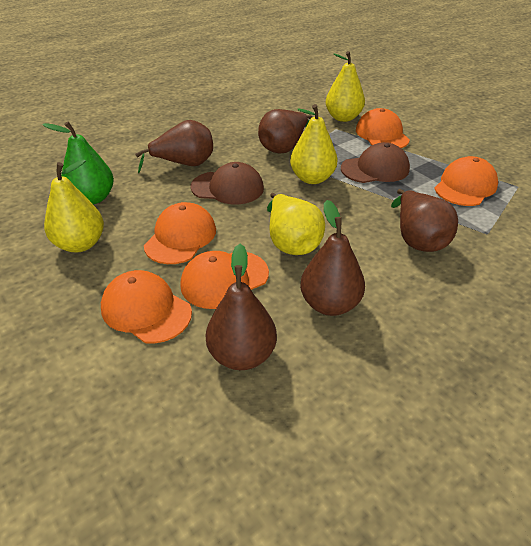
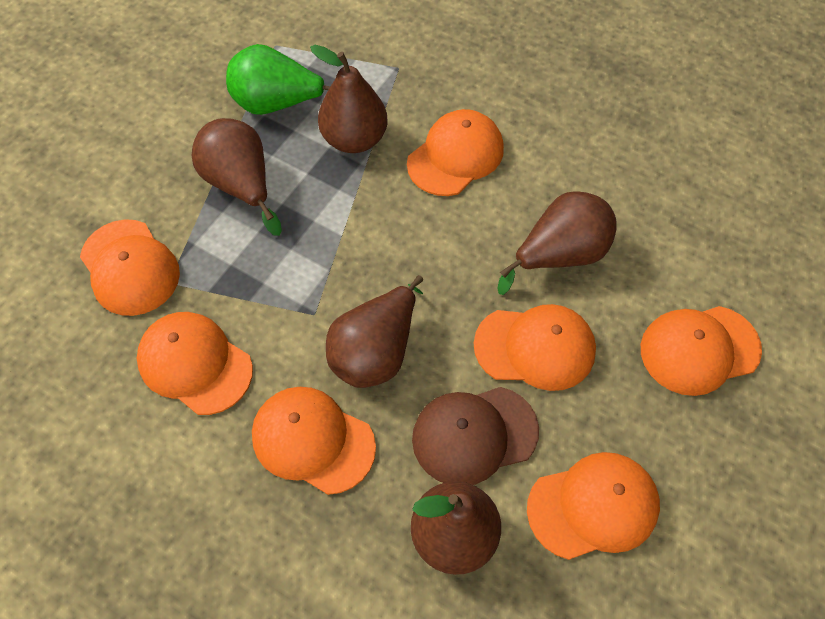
brown cap: [190,162,264,204] [341,142,410,183] = 2 -> [412,387,539,485] = 1
orange cap: [101,270,192,344] [144,202,216,264] [180,251,269,309] [356,108,410,148] [434,156,498,206] = 5 -> [80,219,180,316] [137,312,253,415] [252,387,376,495] [407,109,504,196] [474,304,596,391] [527,452,660,560] [641,306,762,396] = 7
yellow pear: [44,159,104,252] [267,193,325,255] [290,104,337,184] [325,51,365,122] = 4 -> none = 0

